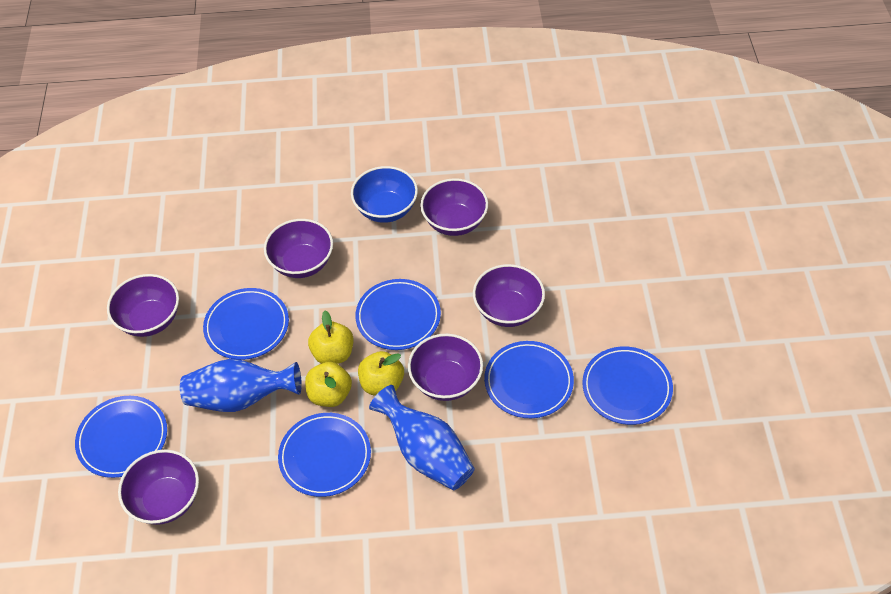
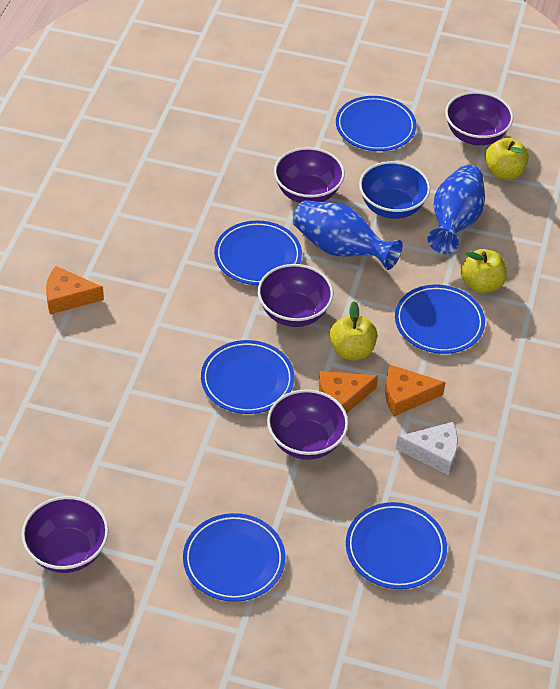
orange cheese: none = 0 -> [46,266,104,314] [319,371,378,414] [385,365,446,416] = 3
purple bowl: [107,274,179,337] [118,449,199,525] [264,219,333,278] [408,334,483,401] [420,178,488,236] [473,264,545,327] = 6 -> [21,496,109,573] [258,264,333,327] [267,389,348,460] [274,147,345,203] [445,92,513,145] = 5
white cheese: none = 0 -> [396,422,458,476] = 1

